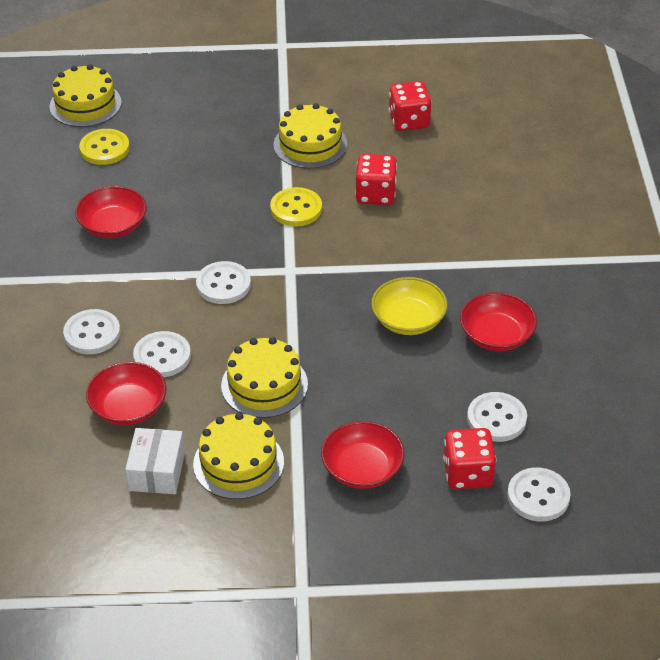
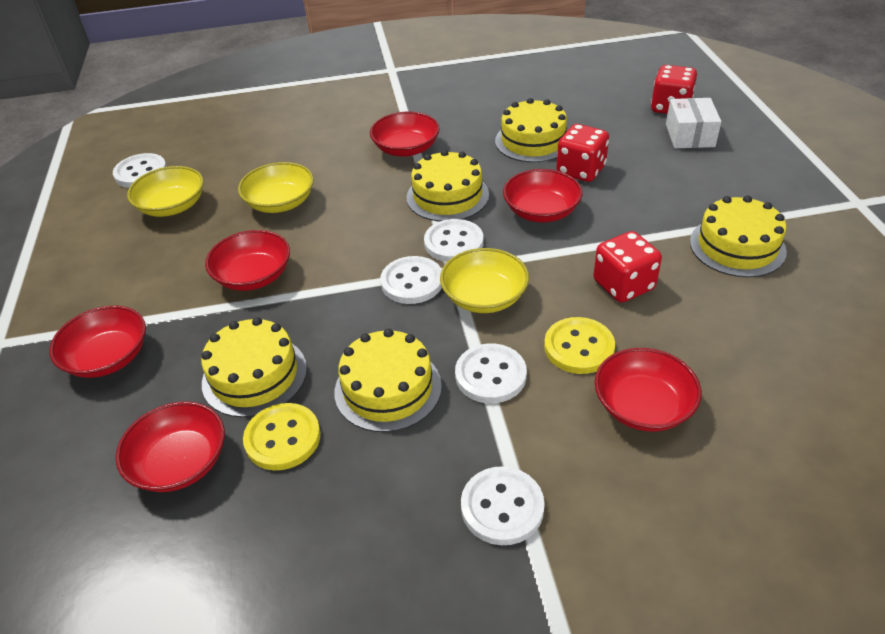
red bowl: [75,186,147,238] [86,362,167,425] [321,421,405,489] [460,292,537,351] = 4 -> [49,306,146,378] [116,401,225,492] [205,230,290,291] [370,112,440,157] [503,169,582,222] [595,348,701,431] = 6
yellow bowl: [371,277,448,335] = 1 -> [127,166,204,217] [238,162,314,213] [440,248,529,313] = 3
yellow cake: [49,64,122,127] [193,412,284,499] [221,337,308,418] [273,103,347,169] = 4 -> [201,317,307,417] [335,329,442,432] [407,150,489,222] [495,98,567,162] [690,196,787,277] = 5

